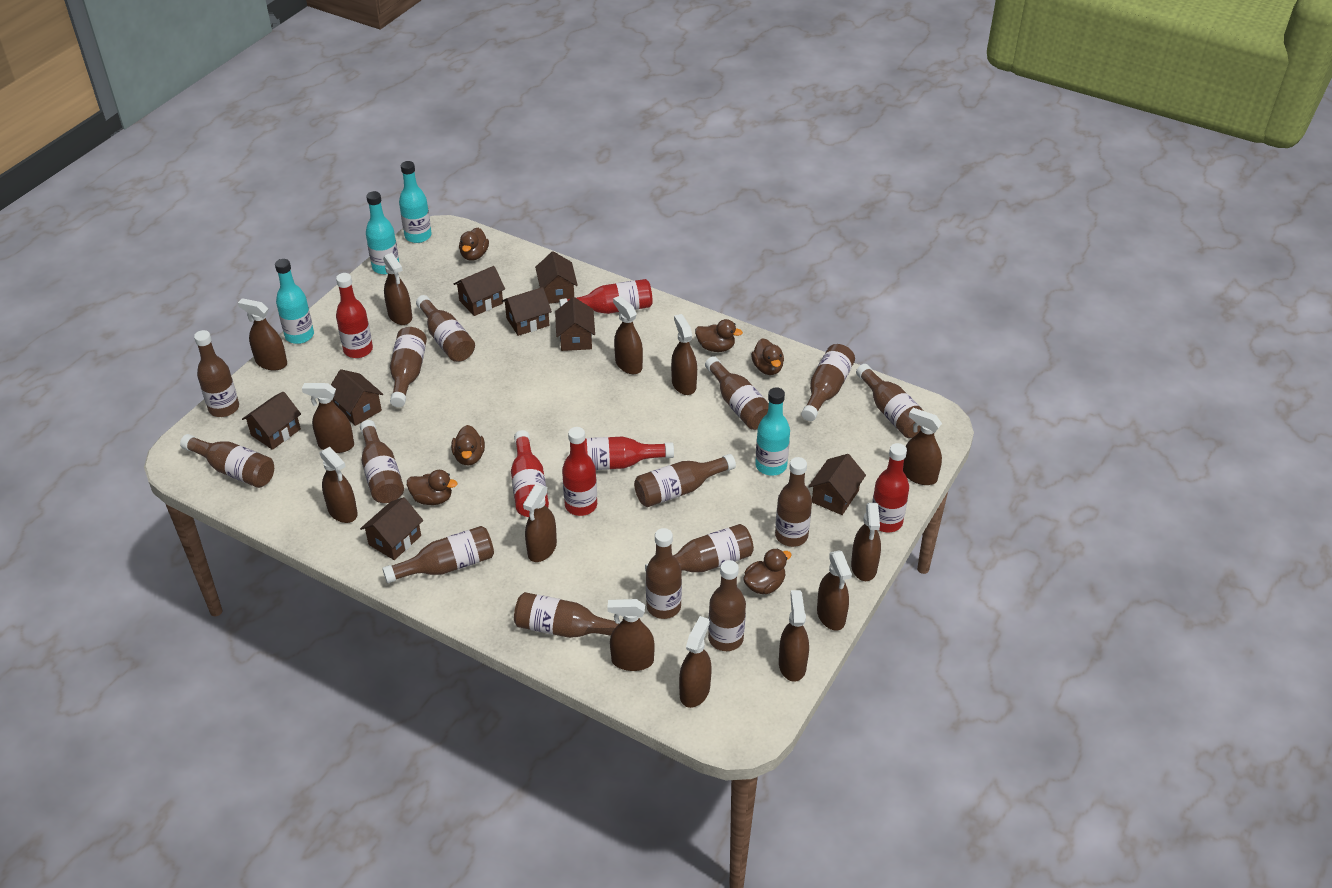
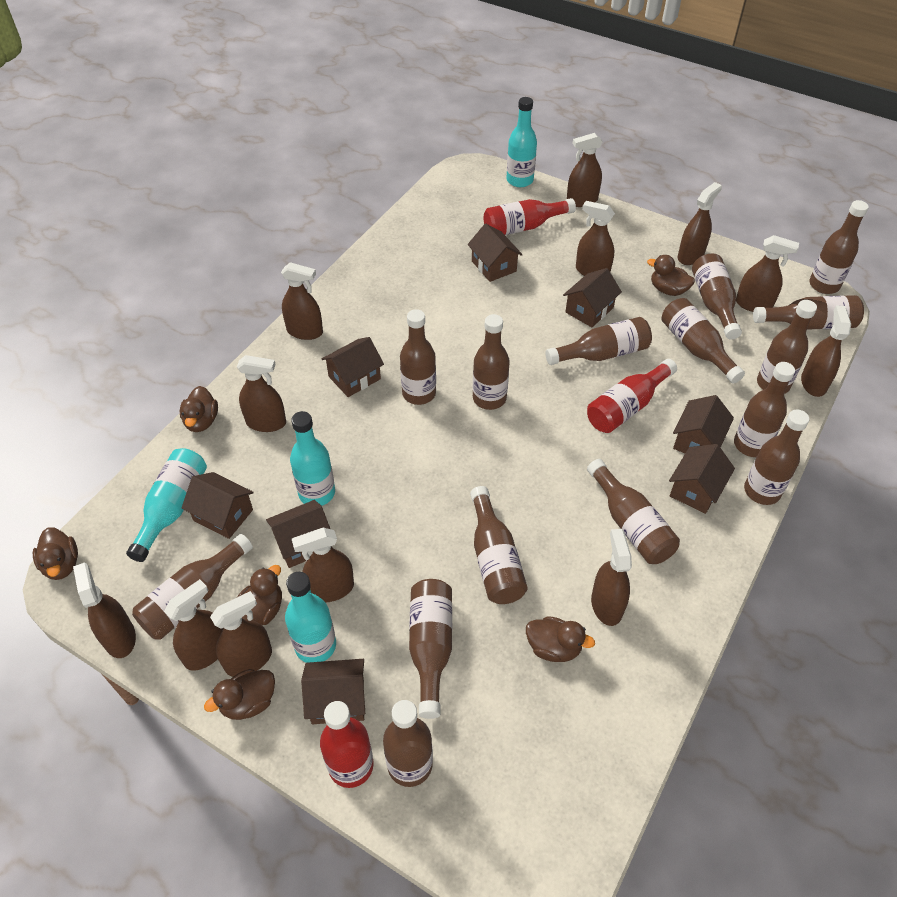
brown spray bottle: [238,298,287,370] [302,383,354,453] [319,447,358,523] [383,253,412,325] [523,485,557,562] [607,599,655,671] [613,296,643,374] [671,314,697,395] [679,616,712,708] [779,590,809,682] [817,550,852,631] [851,503,881,581] [903,408,942,485] = 13 -> [73,562,136,658] [164,579,223,671] [210,591,272,677] [237,355,286,432] [281,262,323,340] [292,528,354,603] [567,133,603,207] [576,201,615,276] [591,529,632,626] [678,182,722,265] [736,235,799,312] [801,305,851,397] = 12
red bottle: [336,273,373,358] [511,430,549,517] [559,279,653,314] [562,427,597,516] [584,437,674,470] [872,443,909,532] = 6 -> [320,701,374,788] [484,198,576,235] [587,359,677,433] = 3

